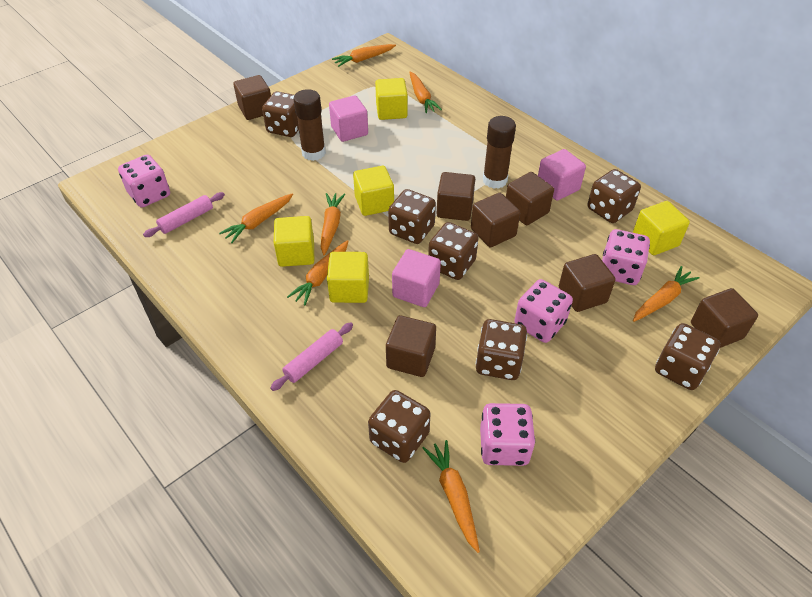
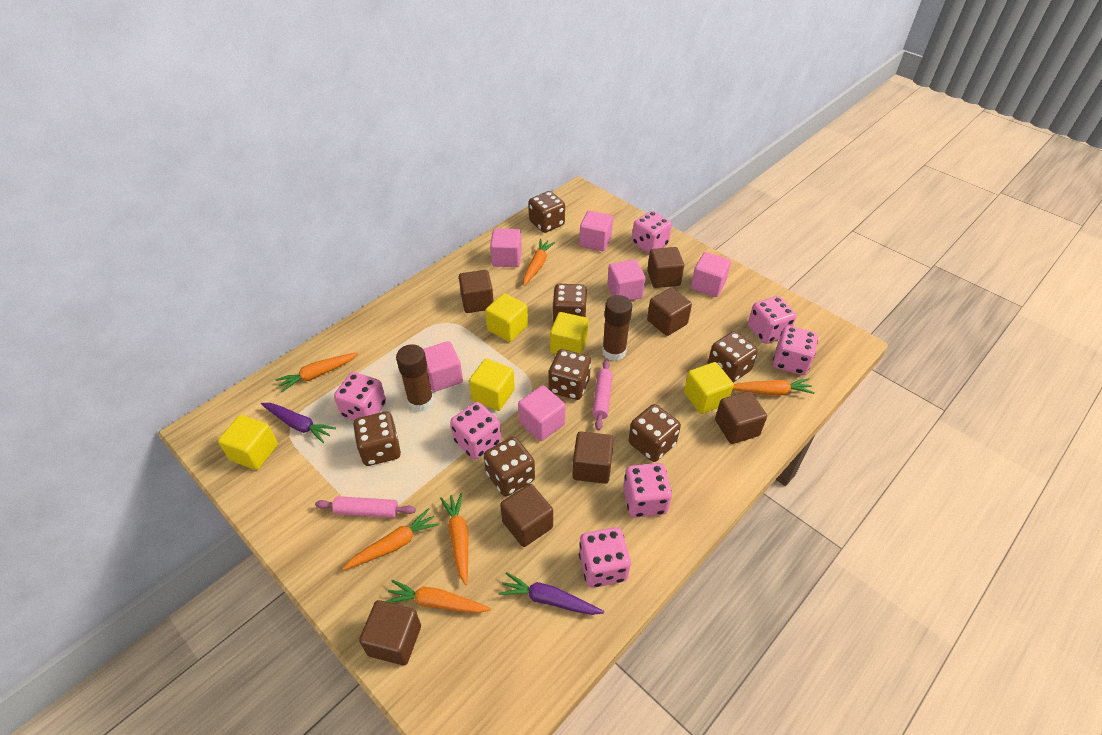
orange carrot: [219,193,293,243] [287,240,348,305] [321,193,345,255] [332,44,396,67] [409,72,442,113] [423,440,480,553] [633,266,700,322] = 7 -> [275,352,359,392] [342,508,439,570] [385,580,491,613] [440,493,469,585] [523,239,555,286] [732,379,815,396] = 6
pink cube: [329,95,368,142] [392,249,441,307] [538,149,586,201] = 3 -> [423,341,463,392] [490,229,522,267] [518,385,566,441] [579,211,613,251] [607,260,646,301] [691,252,731,297] = 6
pink dice: [118,155,170,207] [480,403,535,466] [514,279,573,343] [602,229,650,285] = 4 -> [334,372,386,421] [450,402,501,460] [579,527,631,588] [623,463,672,518] [632,211,672,254] [748,296,797,344] [773,326,818,375] = 7
purple carrot: none = 0 -> [261,403,336,443] [499,572,604,615] = 2

